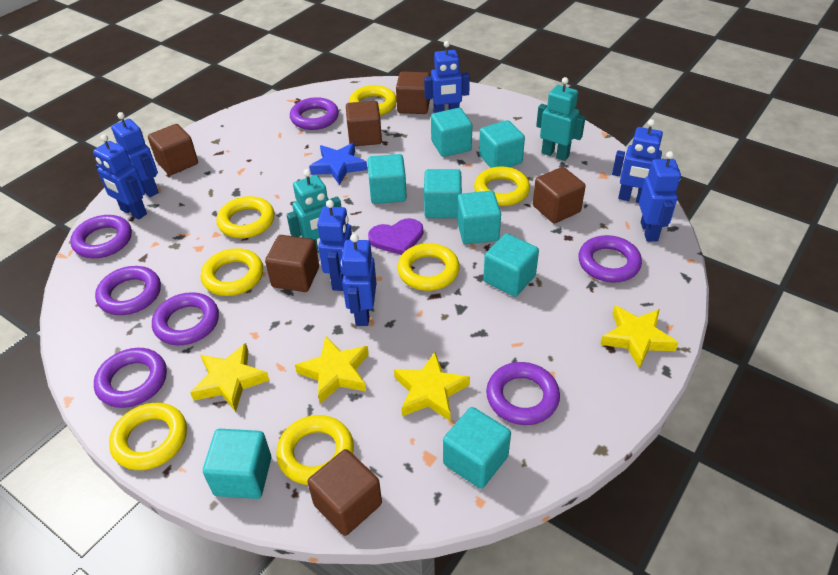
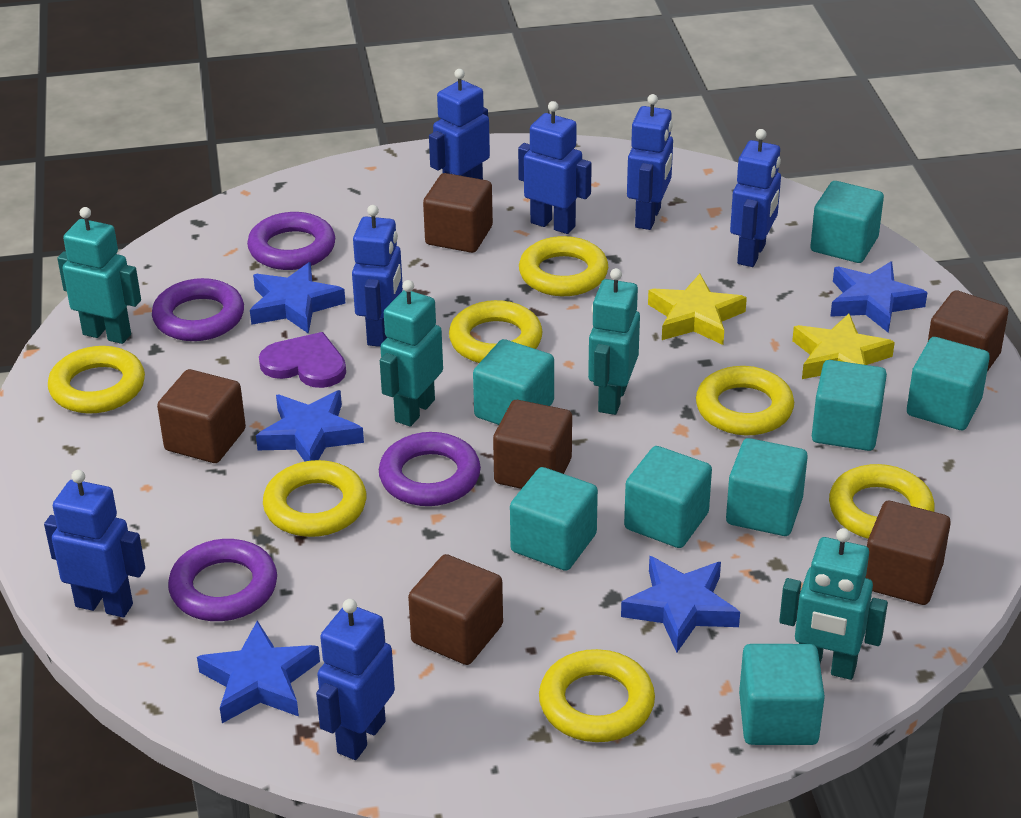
blue star: [309,143,367,185] = 1 -> [197,620,320,723] [250,262,345,334] [256,390,364,462] [621,556,740,653] [830,261,927,333] = 5
purple ring: [70,215,132,258] [94,348,167,408] [95,266,161,315] [152,292,219,345] [290,97,339,130] [486,362,560,425] [578,235,642,282] = 7 -> [152,278,244,341] [168,539,277,621] [247,212,335,270] [379,432,481,506] = 4
turquoise robot: [287,169,341,253] [536,77,586,161] = 2 -> [57,207,141,344] [380,280,443,427] [588,268,640,415] [779,528,888,680] = 4
yellow star: [190,343,270,412] [295,336,369,404] [394,352,470,421] [600,305,679,369] = 4 -> [648,274,747,345] [792,314,895,379] = 2

